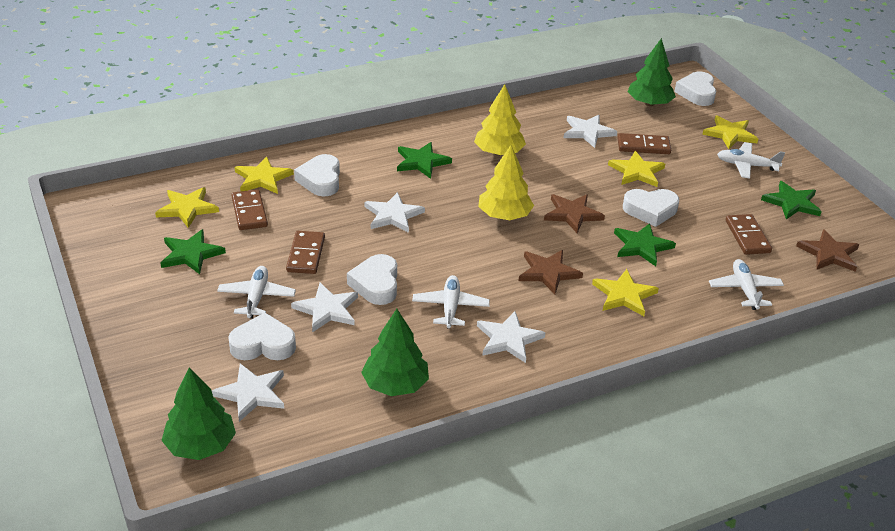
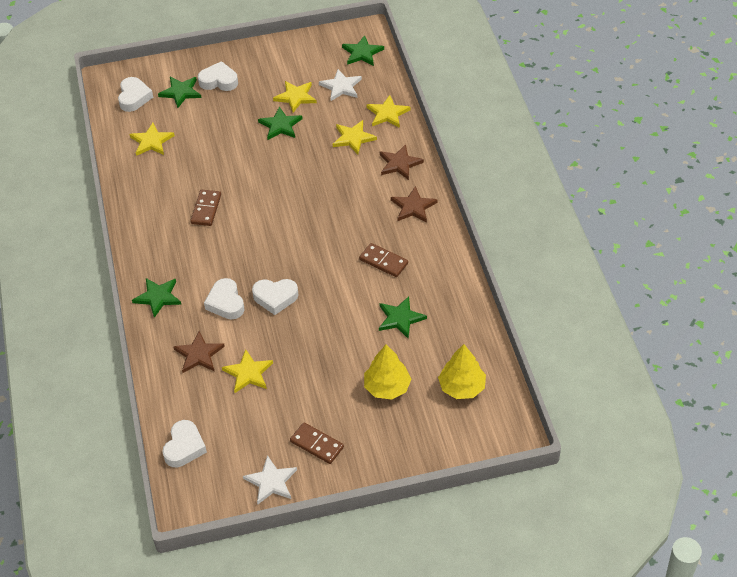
brown domino: [232,189,268,230] [286,231,325,274] [617,133,671,154] [726,214,772,255] = 4 -> [190,190,221,226] [290,422,344,464] [359,243,408,277] = 3
green star: [160,229,226,274] [397,142,452,179] [614,223,676,266] [761,181,822,219] = 4 -> [132,278,181,318] [158,77,202,108] [258,106,303,140] [342,35,384,66] [379,296,427,338] = 5
green tree: [161,367,236,460] [361,309,429,396] [627,38,676,106] = 3 -> none = 0
white plane: [217,266,296,319] [412,275,490,329] [709,259,784,310] [717,142,785,179] = 4 -> none = 0
white star: [212,363,284,422] [291,283,358,332] [365,192,425,233] [477,311,545,363] [564,115,617,148] = 5 -> [243,455,297,504] [319,69,362,101] = 2

